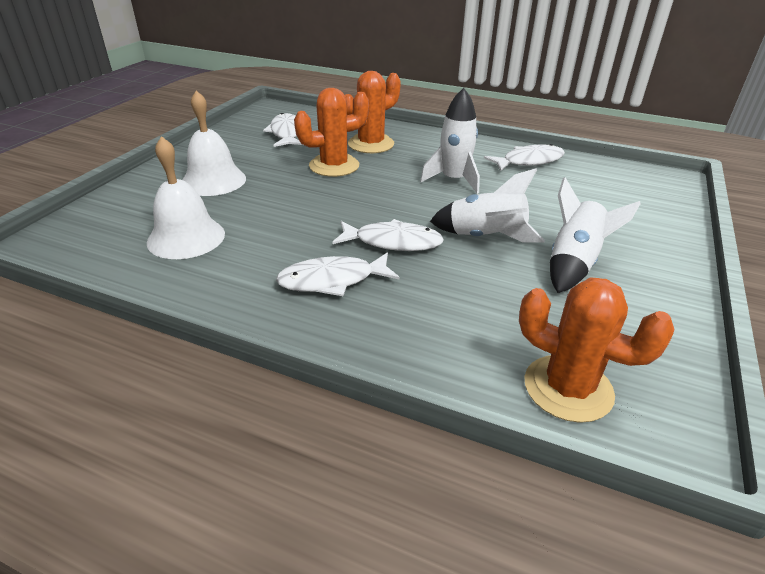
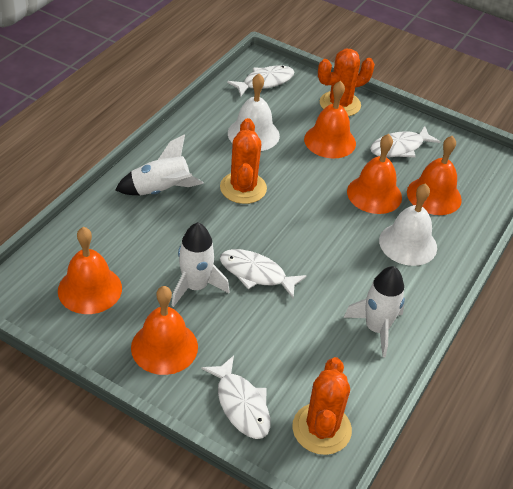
orange bell: none = 0 -> [58,227,122,314] [131,286,198,375] [304,81,356,158] [347,134,402,214] [407,136,462,215] = 5

